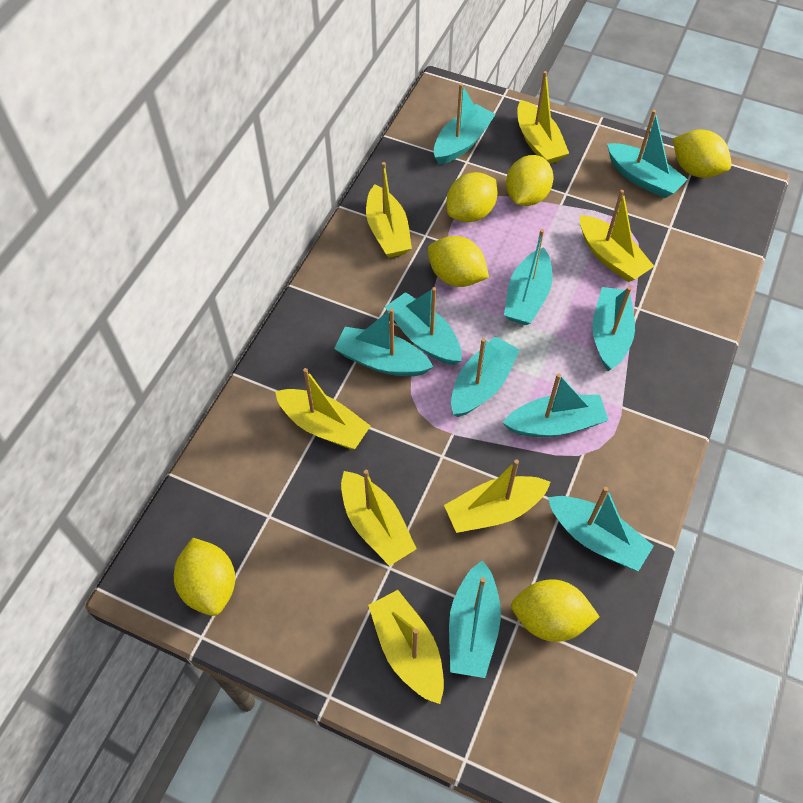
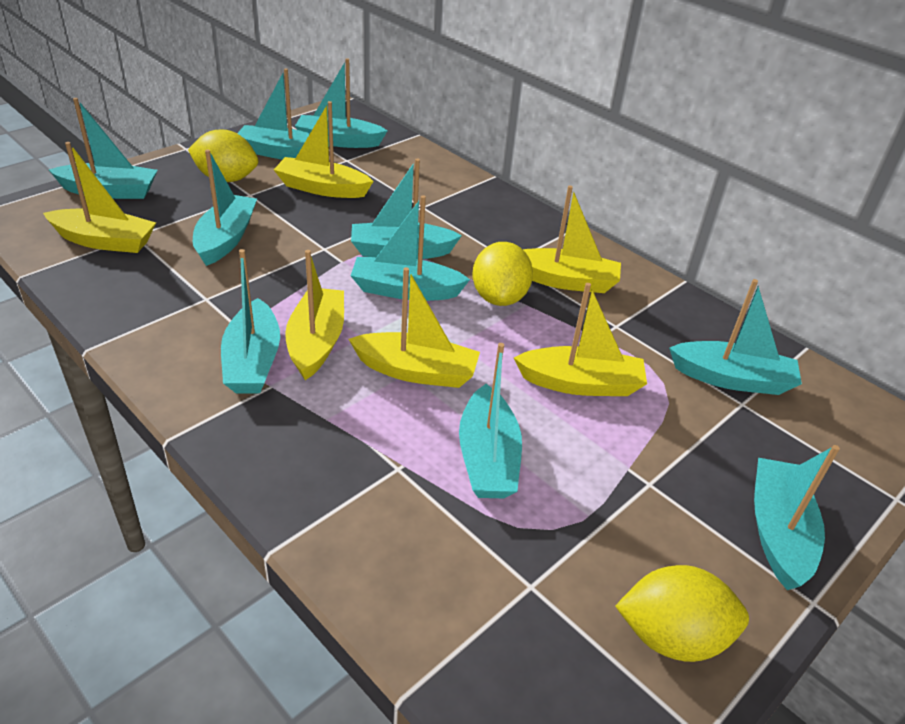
yellow boat: [275,368,371,449] [341,470,417,566] [366,162,412,258] [368,590,444,704] [444,460,551,533] [517,71,569,164] [580,190,655,282] = 7 -> [43,142,156,253] [274,101,374,198] [285,250,344,380] [348,267,480,388] [514,283,647,396] [522,186,621,293] = 6
yellow lemon: [174,538,235,616] [428,236,489,287] [446,172,497,222] [506,155,553,206] [511,579,600,642] [673,130,732,178] = 6 -> [188,130,258,182] [472,242,533,306] [615,565,749,662] = 3

